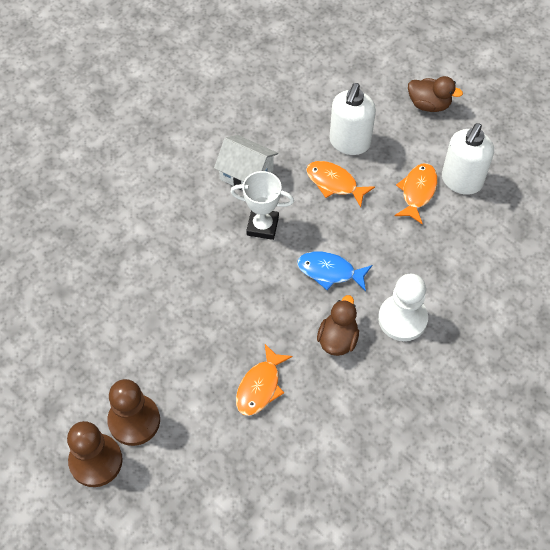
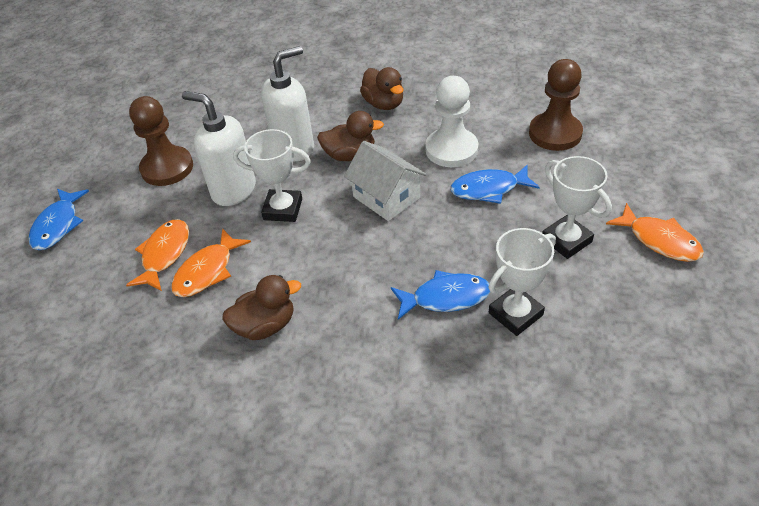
blue fish: [297,251,372,291] = 1 -> [29,189,89,250] [391,270,490,320] [450,164,540,204] = 3
brown duck: [317,295,359,356] [408,76,463,112] = 2 -> [222,275,301,340] [317,111,384,161] [360,67,404,110] = 3
white trophy: [230,171,294,240] = 1 -> [233,129,311,222] [489,228,556,336] [542,156,612,259] = 3

